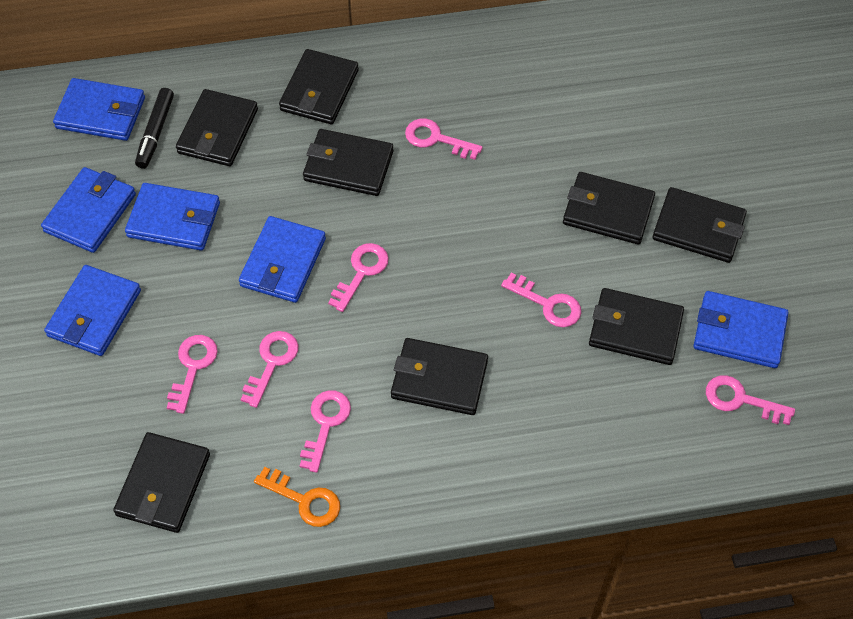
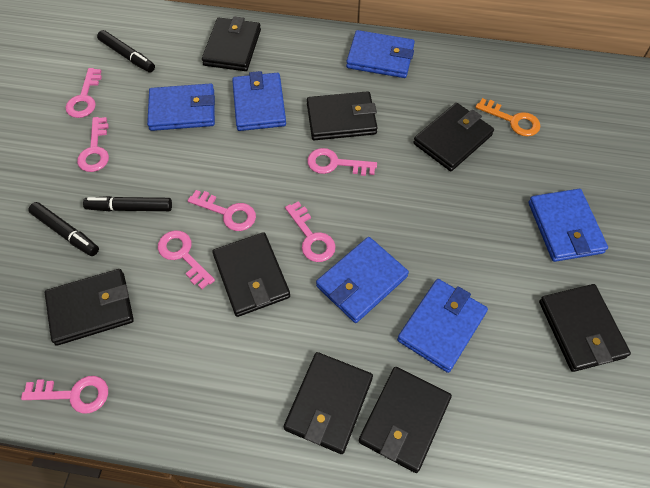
black marker: [135,88,174,169] = 1 -> [28,202,99,256] [83,196,172,211] [97,30,155,72] = 3

